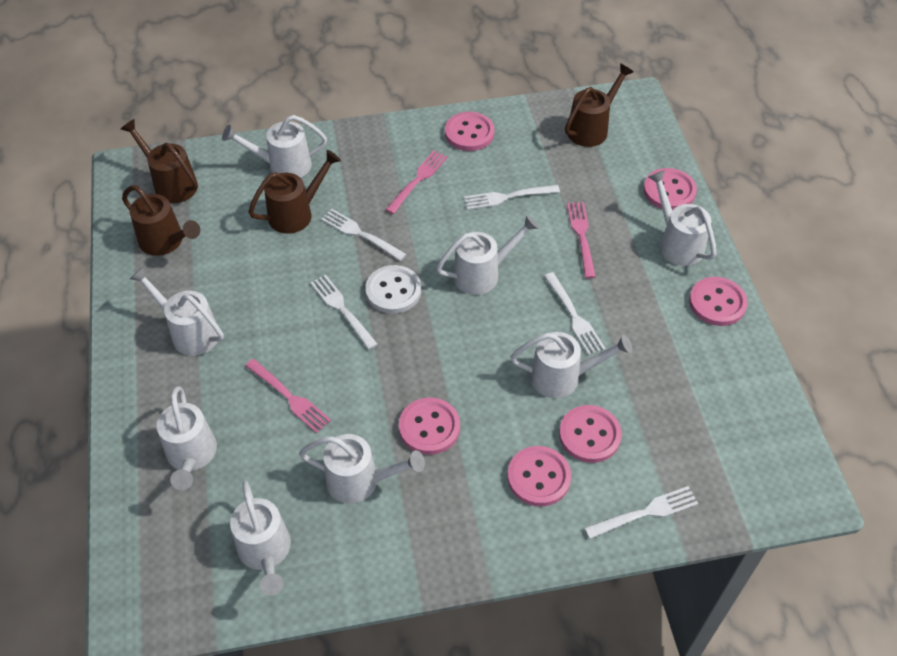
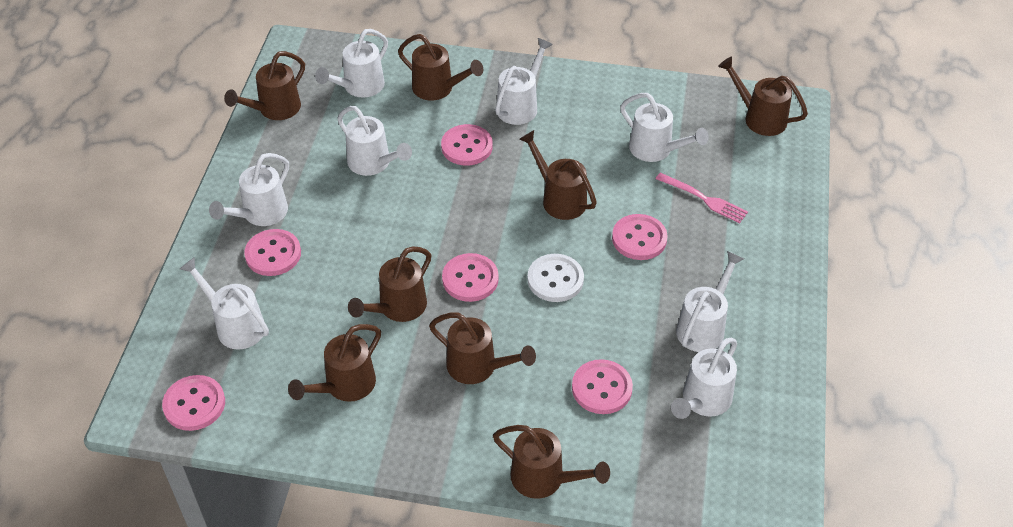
brown watering can: [121,119,198,203] [122,186,200,256] [248,150,341,234] [565,63,634,147] = 4 -> [224,51,305,120] [288,324,381,402] [348,247,431,322] [398,34,483,100] [429,312,536,384] [493,425,610,499] [519,130,597,220] [718,56,808,136] = 8
pink fork: [245,359,331,433] [386,151,448,214] [567,202,596,279] = 3 -> [656,173,748,223] = 1
white fork: [310,275,378,350] [321,209,406,261] [464,185,560,210] [544,272,605,355] [584,486,698,539] = 5 -> none = 0

